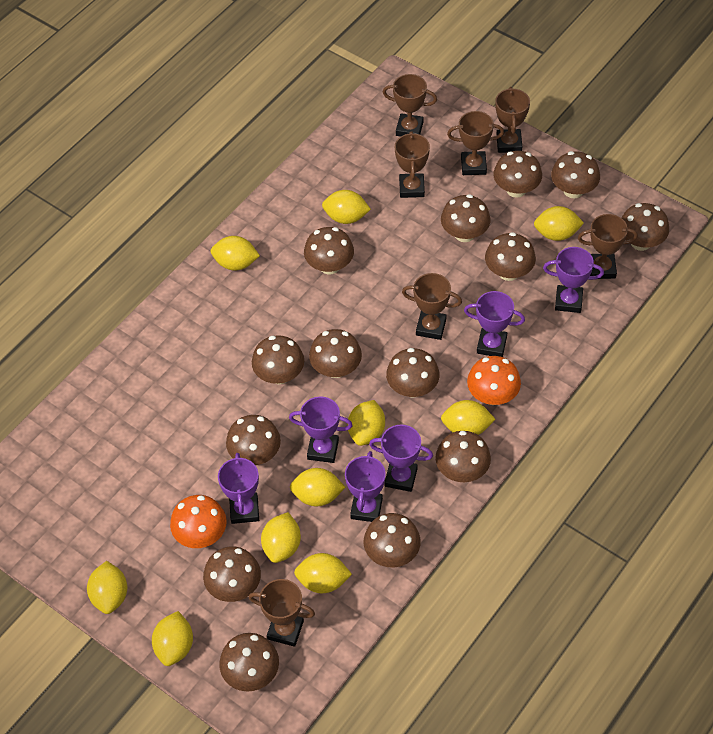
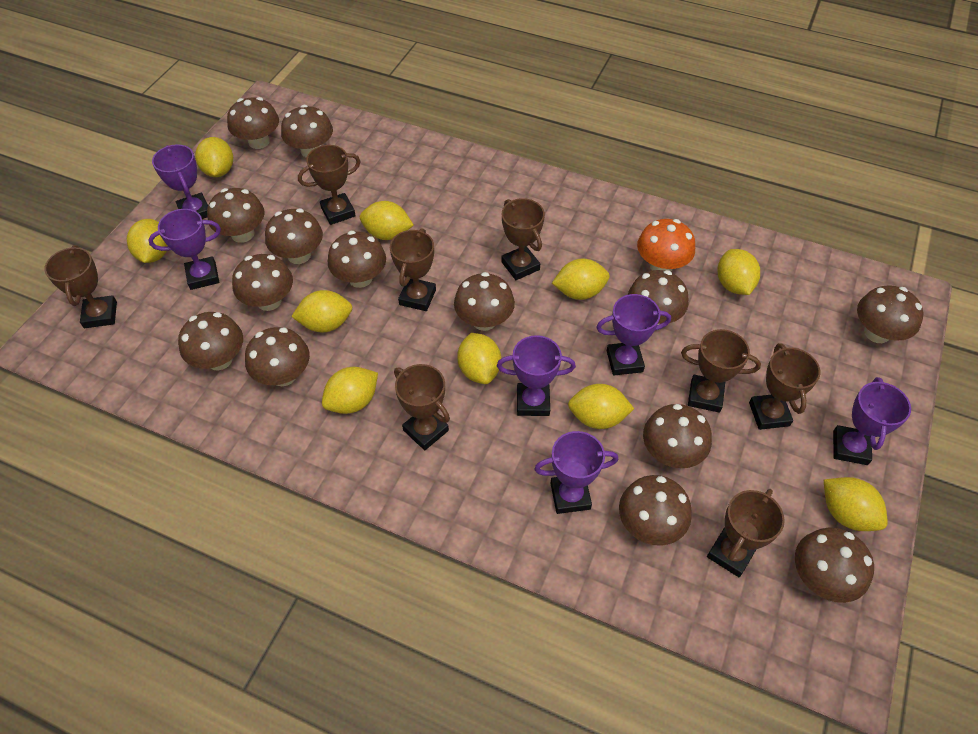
brown trophy: [249,579,315,647] [382,74,437,136] [395,131,430,198] [402,273,462,340] [447,111,504,175] [495,87,530,153] [578,214,638,279] = 7 -> [44,245,117,328] [298,145,361,225] [390,228,436,311] [394,364,450,450] [501,198,545,280] [681,329,761,413] [707,489,785,577] [749,343,820,430] = 8
orange mushroom: [170,495,227,548] [467,356,521,405] = 2 -> [637,219,695,271] = 1

